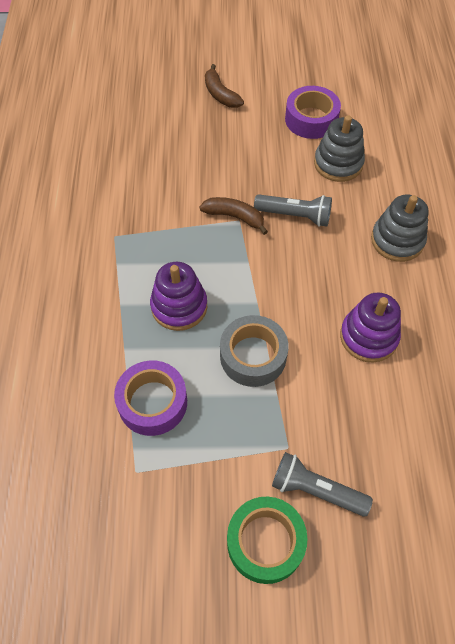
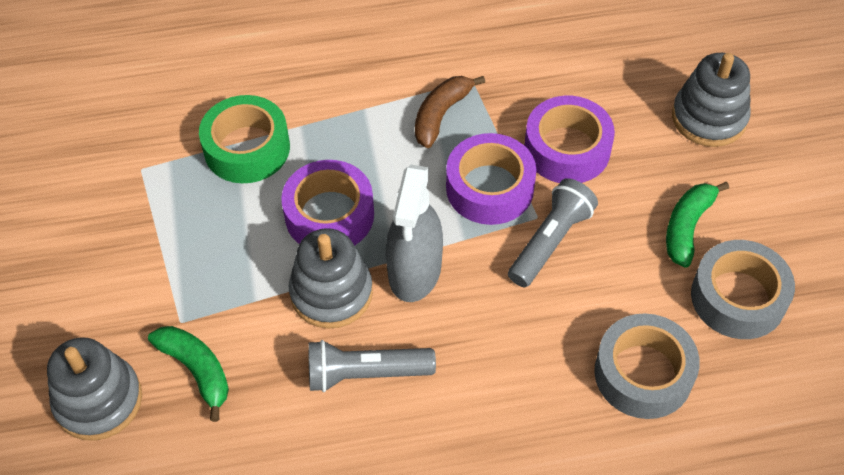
brown banana: [200,197,268,235] [205,64,244,108] = 2 -> [415,76,485,148] = 1
green banana: none = 0 -> [148,326,229,422] [666,182,729,268] = 2
grey spray bottle: none = 0 -> [386,165,443,302] = 1
grey stacking toy: [314,115,365,182] [371,195,429,262] = 2 -> [47,337,142,441] [289,228,373,329] [672,53,751,147] = 3
grey tape: [220,315,288,387] = 1 -> [594,313,700,419] [691,240,795,339] = 2
purple stacking toy: [150,262,207,331] [340,292,401,363] = 2 -> none = 0
purple tape: [114,361,187,436] [285,86,341,139] = 2 -> [281,160,374,246] [446,133,536,225] [524,96,615,183] = 3

